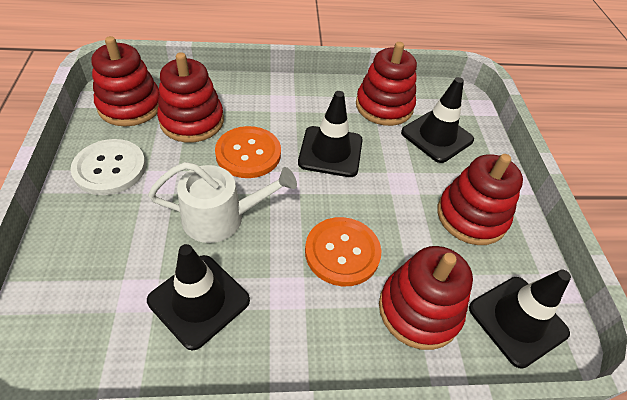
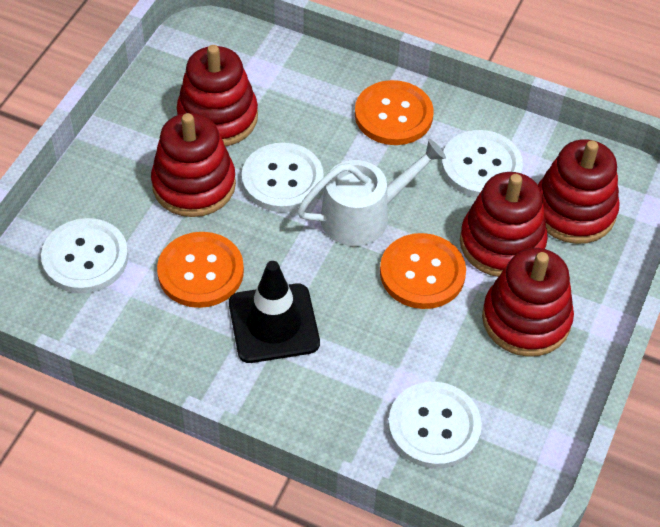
black traffic cone: [147,244,250,351] [298,91,363,177] [401,77,474,163] [469,269,571,369] = 4 -> [229,261,320,363] = 1
orange button: [215,126,281,178] [305,217,381,286] = 2 -> [157,232,244,308] [355,80,434,145] [380,233,466,309] = 3
white button: [71,139,146,195] = 1 -> [41,218,128,293] [242,143,324,212] [388,382,482,469] [441,130,523,197] = 4

